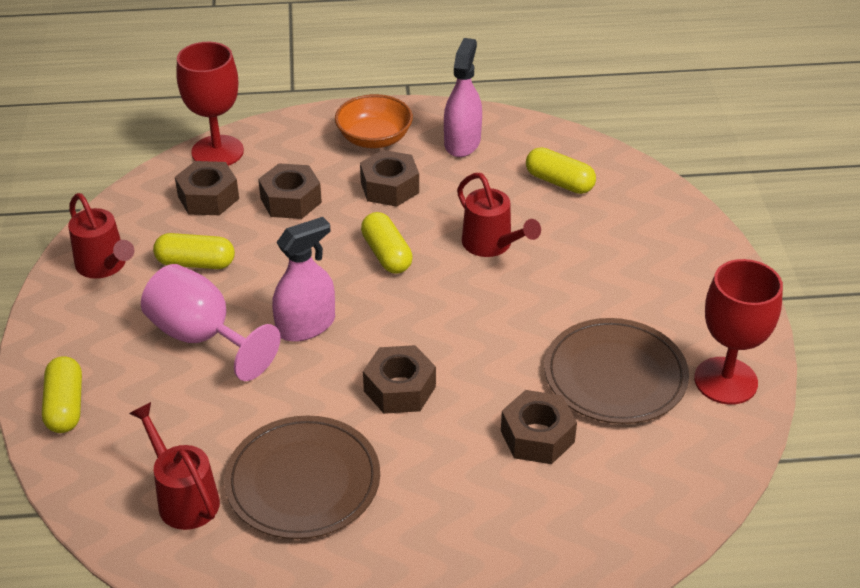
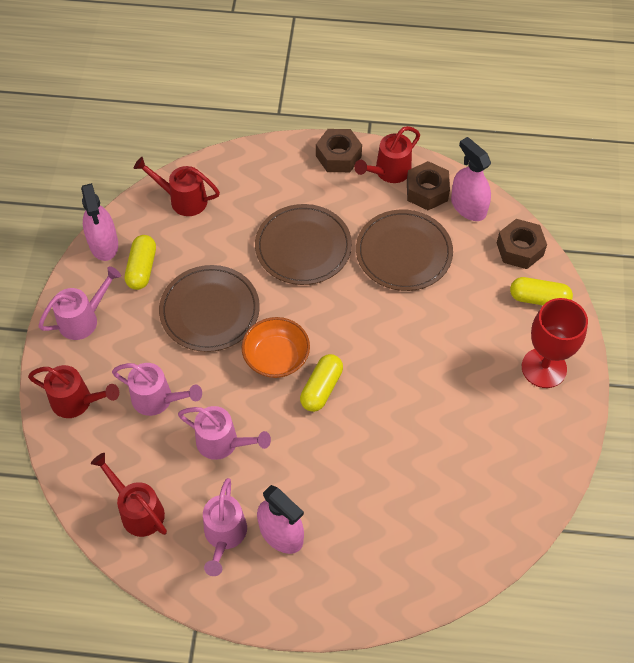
brown nut: [175,161,239,215] [258,163,322,219] [360,150,419,207] [363,345,436,414] [501,390,577,464] = 5 -> [316,129,362,172] [407,161,450,210] [497,219,547,269] = 3
brown plate: [224,415,380,539] [544,318,689,424] = 2 -> [159,265,260,352] [255,204,352,285] [356,209,453,291] = 3
pink goblet: [141,264,281,381] = 1 -> none = 0
pink spray bottle: [272,217,335,342] [444,38,482,157] = 2 -> [81,183,118,261] [257,485,304,554] [451,137,491,221] = 3
pink watering can: none = 0 -> [38,266,121,340] [112,363,202,416] [178,406,271,460] [203,478,247,576] = 4
red goblet: [177,42,244,166] [694,259,783,405] = 2 -> [522,298,588,388] = 1
red watering can: [68,193,134,279] [129,402,220,530] [457,173,541,257] = 3 -> [28,365,119,418] [91,453,167,537] [134,157,220,216] [354,126,420,183] = 4
yellow capsule: [42,356,82,433] [153,233,235,269] [361,212,413,274] [526,147,596,194] = 4 -> [125,235,156,290] [300,354,343,412] [510,277,573,305] = 3

